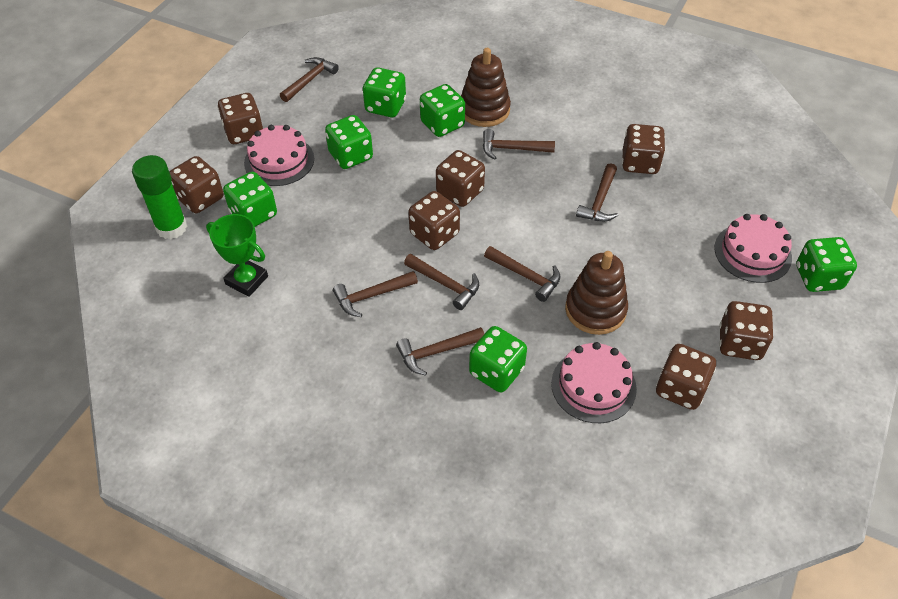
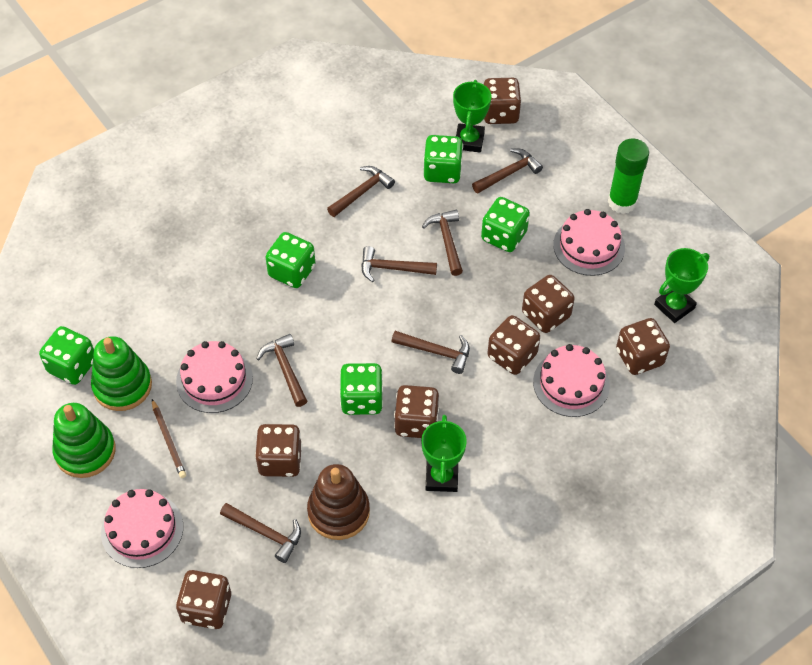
brown pencil: none = 0 -> [152,399,186,478] = 1
brown stacking toy: [461,48,511,127] [565,251,628,335] = 2 -> [307,464,370,540] = 1
green dice: [223,172,277,227] [325,115,373,169] [363,67,406,117] [420,84,465,137] [469,326,527,392] [796,237,857,292] = 6 -> [39,326,94,385] [266,232,315,288] [340,363,383,415] [423,135,463,183] [481,197,530,252] = 5
green stacking toy: none = 0 -> [52,403,116,478] [91,336,152,411] = 2
green trophy: [206,214,268,297] = 1 -> [421,415,467,492] [453,80,491,153] [654,248,709,323] = 3
pink cake: [244,125,314,186] [551,342,637,423] [714,214,792,283] = 3 -> [101,489,183,568] [176,341,253,413] [533,344,610,417] [553,209,625,276] = 4

